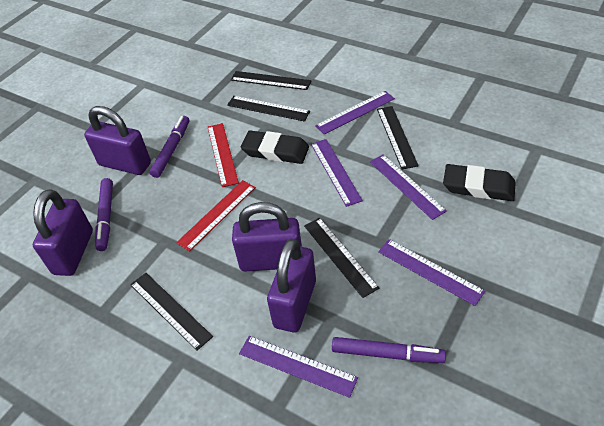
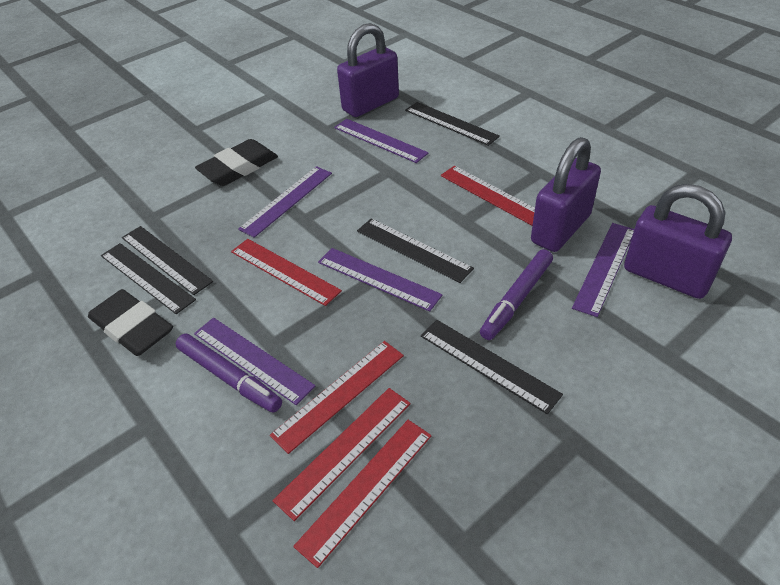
purple marker: [95,178,113,251] [149,116,189,178] [332,337,446,363] = 3 -> [176,334,282,413] [480,249,553,340] = 2
purple padlock: [33,189,93,276] [84,106,151,175] [232,202,302,271] [267,239,316,333] = 4 -> [337,23,399,117] [531,137,601,252] [624,184,732,299] = 3
red ruler: [176,180,256,251] [208,123,239,187] = 2 -> [231,239,342,306] [270,341,404,454] [273,388,411,521] [293,420,431,568] [441,166,535,226] = 5

